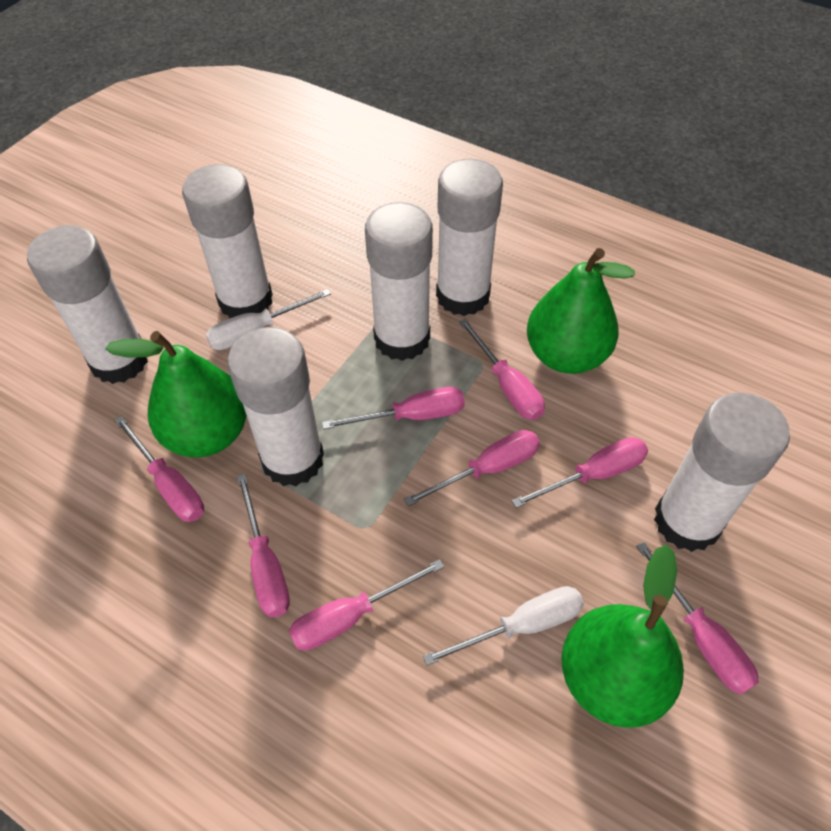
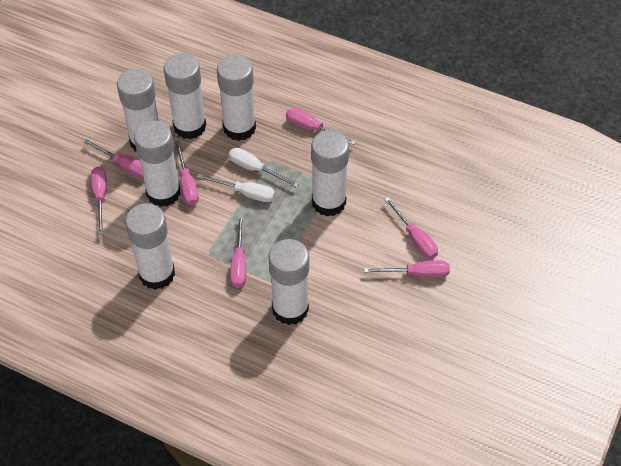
green pear: [105,331,247,457] [527,248,635,374] [561,545,684,728] = 3 -> none = 0
pink screwdriver: [114,416,204,522] [237,474,290,617] [289,559,444,651] [322,387,465,430] [404,430,540,506] [459,318,545,420] [512,437,648,508] [636,542,759,694] = 8 -> [83,139,144,179] [91,166,107,235] [175,141,199,205] [230,215,246,288] [286,108,356,145] [364,260,450,278] [384,197,438,259] = 7
white glue stick: [27,225,148,384] [182,164,273,318] [227,327,324,486] [365,202,433,361] [436,159,503,316] [654,393,790,552] = 6 -> [117,69,159,152] [125,203,175,290] [134,121,181,207] [163,53,206,139] [217,55,256,141] [268,239,309,325] [311,130,349,216] = 7

